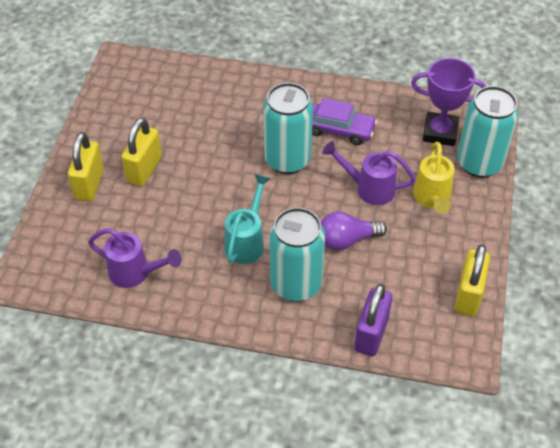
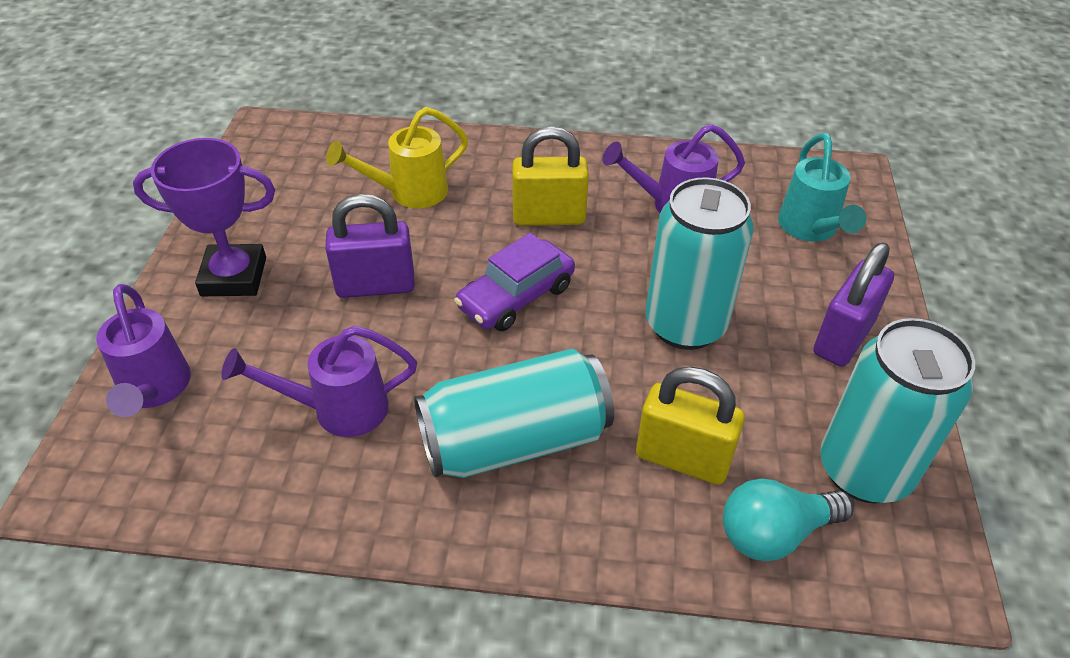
purple light bulb: [321,211,387,250] = 1 -> none = 0
purple padlock: [354,284,392,356] = 1 -> [325,194,415,298] [814,242,894,367] = 2
purple watering can: [88,228,182,288] [322,141,416,205] = 2 -> [96,284,191,417] [221,326,417,437] [602,124,745,213] = 3
turquoise light bulb: none = 0 -> [723,479,854,561] = 1
yellow padlock: [68,132,104,202] [121,118,162,186] [455,244,490,316] = 3 -> [512,126,589,226] [636,367,745,485] = 2

